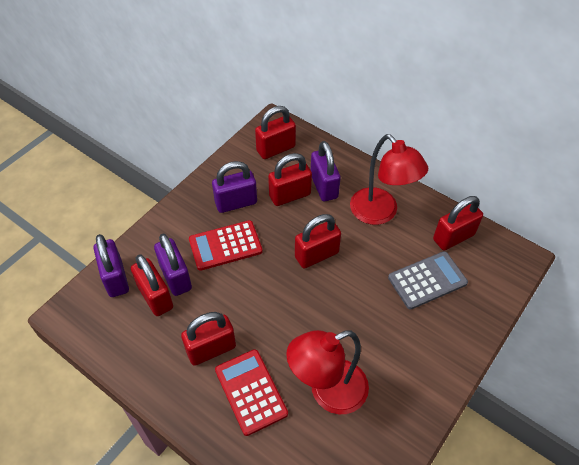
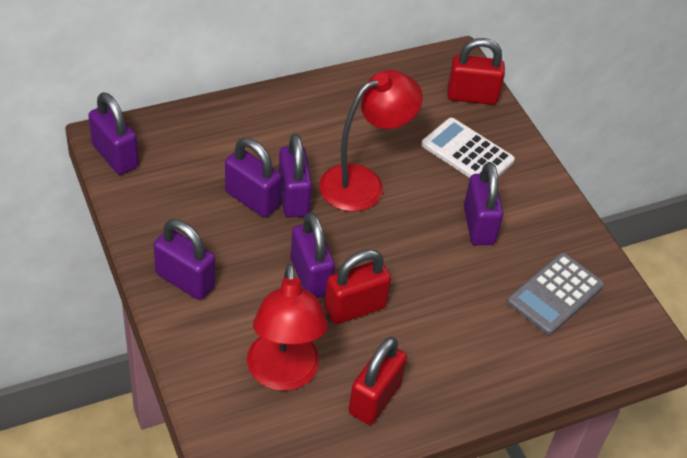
purple padlock: [94,234,129,297] [154,234,192,296] [212,161,257,213] [311,141,341,201] = 4 -> [88,92,139,175] [153,219,215,300] [225,138,282,217] [278,133,312,218] [291,212,335,298] [464,162,503,245] = 6
red calculator: [189,220,263,271] [215,349,288,436] = 2 -> none = 0
red padlock: [131,254,173,316] [181,312,236,366] [255,106,296,159] [268,153,312,206] [295,214,341,269] [433,196,483,250] = 6 -> [324,249,391,324] [349,337,407,425] [447,38,505,105] = 3
white calculator: none = 0 -> [421,118,515,178] = 1

